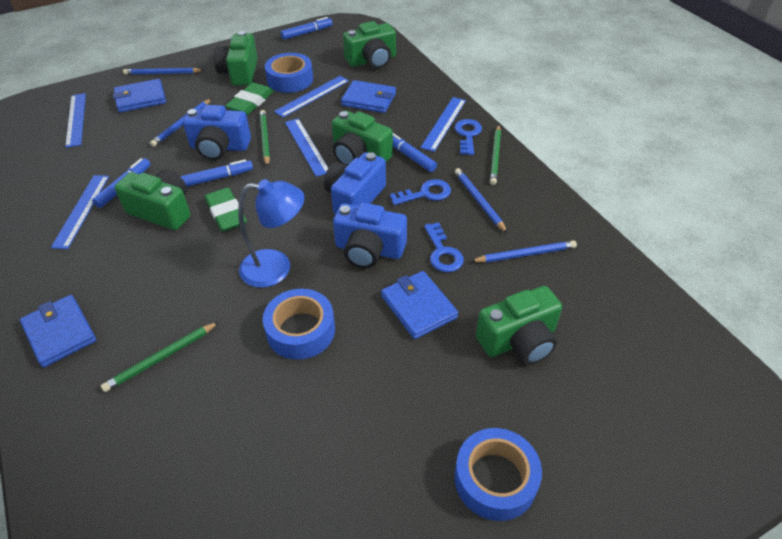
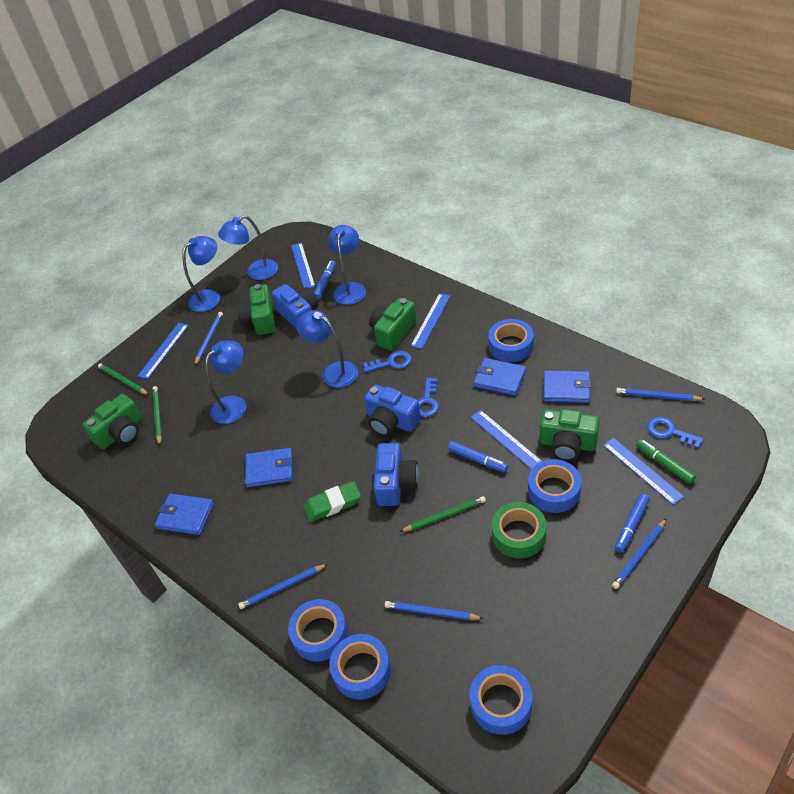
blue lamp: [238,179,305,288] = 1 -> [182,236,220,312] [205,340,246,424] [218,215,278,280] [296,310,358,388] [328,225,366,305] = 5
blue marker: [92,158,151,208] [180,159,253,186] [281,17,333,40] [393,133,437,172] = 4 -> [314,260,336,300] [448,441,508,472] [614,494,650,553] = 3
blue pencil: [123,68,204,75] [150,98,212,147] [455,168,507,233] [471,241,577,263] = 4 -> [194,312,223,366] [238,564,327,609] [385,601,484,620] [612,519,666,589] [616,388,705,401] = 5
blue tape: [263,289,335,360] [265,53,313,93] [455,428,542,521] = 3 -> [288,599,348,662] [329,634,391,700] [469,665,532,735] [488,319,534,362] [528,459,581,513] = 5
green camera: [115,169,190,230] [213,31,258,86] [332,111,393,165] [343,21,396,69] [476,286,562,365] = 5 -> [83,394,142,449] [236,284,275,335] [369,298,417,351] [539,409,599,461] = 4
green eraser: [205,188,247,232] [225,83,274,115] = 2 -> [303,481,361,522] = 1
green marker: none = 0 -> [636,439,696,484] = 1
green tape: none = 0 -> [492,502,546,559] = 1

